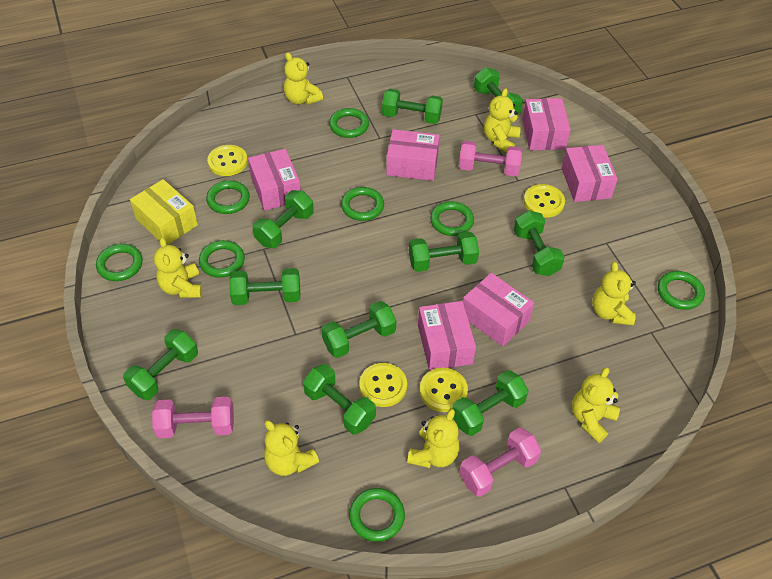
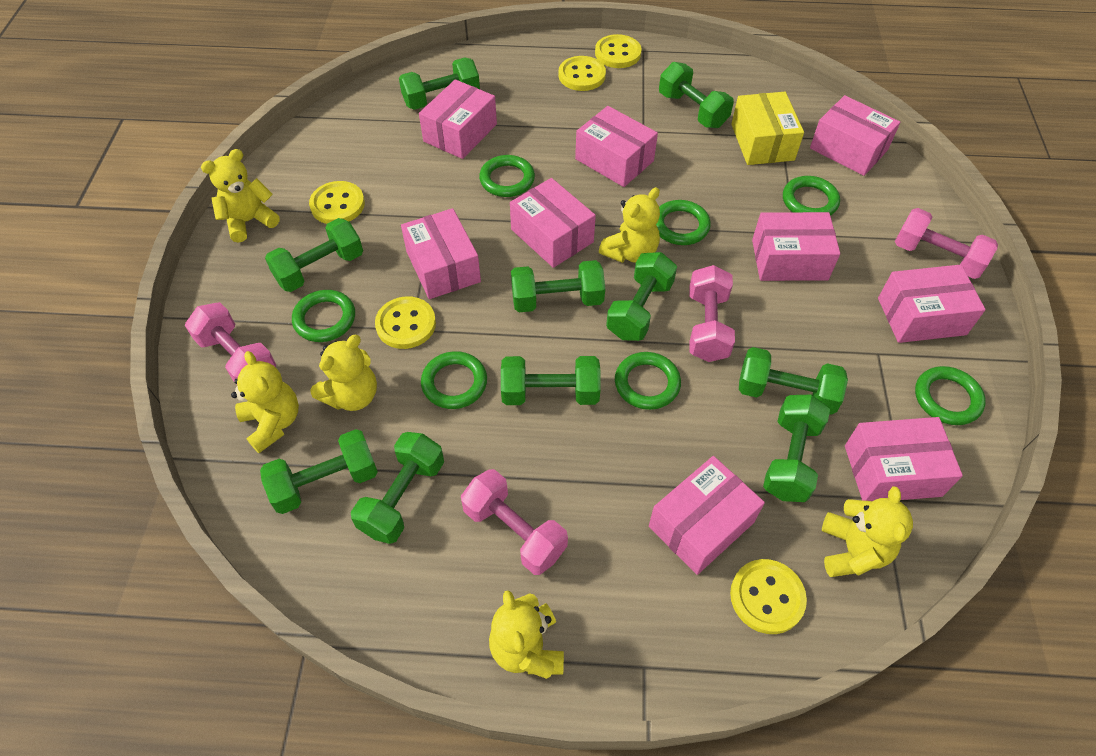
green ring: [96,244,143,281] [199,240,245,278] [206,180,250,214] [329,108,369,138] [341,187,384,221] [349,488,405,542] [430,201,474,236] [658,271,705,310] = 8 -> [292,290,355,342] [421,351,487,409] [479,155,535,197] [615,352,681,410] [656,200,711,245] [783,176,840,216] [915,366,986,425] = 7
pink box: [248,149,301,211] [386,129,440,181] [418,301,476,371] [463,273,534,347] [522,98,571,150] [561,145,618,202] = 6 -> [401,208,481,299] [419,79,497,159] [510,178,596,268] [575,106,658,187] [649,456,765,575] [752,212,840,281] [810,95,900,176] [845,417,963,501] [878,264,986,343] = 9
pink dumbbell: [152,397,234,439] [459,141,522,176] [460,427,541,497] = 3 -> [185,302,276,381] [461,469,568,575] [689,265,735,362] [895,208,998,279] = 4
yellow button: [207,145,248,176] [360,363,407,407] [420,368,468,412] [524,184,565,218] = 4 -> [309,181,365,224] [375,296,436,349] [559,56,606,91] [595,34,642,68] [730,559,807,634] = 5
yellow teddy bear: [154,237,202,298] [264,420,319,476] [284,52,323,105] [407,409,459,468] [484,88,521,152] [572,367,620,443] [592,262,636,325] = 7 -> [201,149,280,243] [231,351,299,453] [310,335,377,411] [489,590,564,679] [599,187,660,263] [822,486,913,577] = 6

